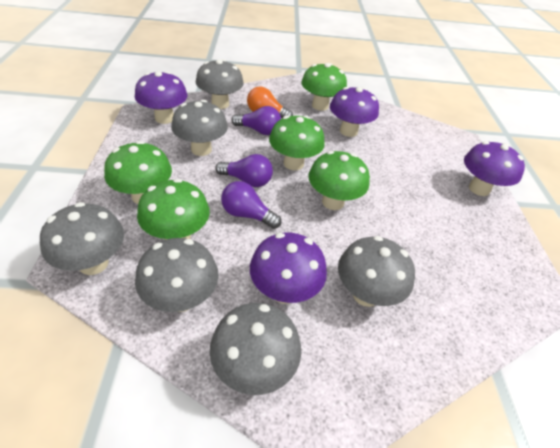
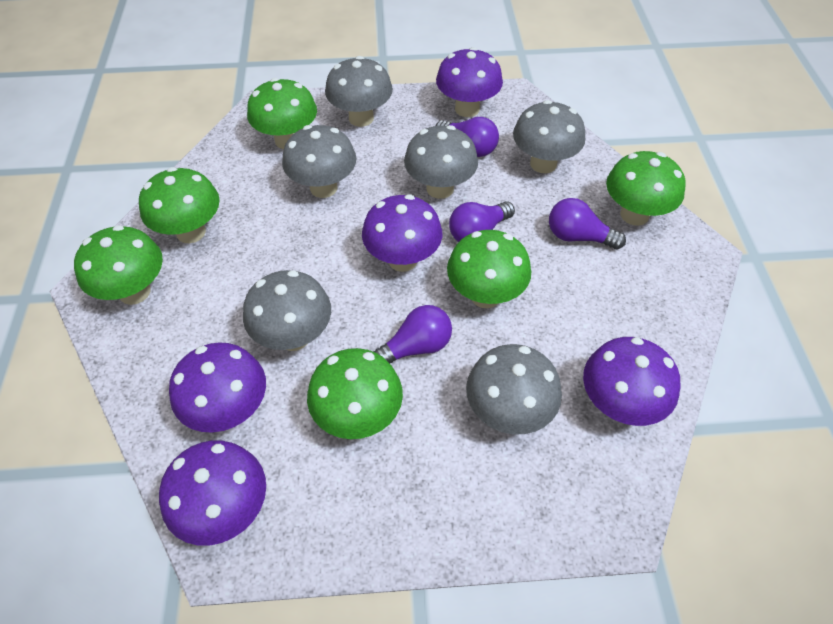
green mushroom: [104,141,172,204] [137,179,210,240] [269,116,325,170] [301,63,347,111] [309,151,370,210] = 5 -> [74,225,163,305] [139,167,220,243] [247,78,317,149] [307,348,403,439] [447,230,531,308] [606,151,686,226] = 6
orange light bulb: [247,87,293,118] = 1 -> none = 0
purple light bulb: [215,154,273,187] [221,181,281,229] [231,106,281,135] = 3 -> [373,305,452,363] [436,117,499,157] [449,201,515,242] [549,198,626,250] = 4
purple mushroom: [135,71,187,124] [250,233,327,304] [330,87,379,137] [464,141,525,196] = 4 -> [159,440,266,546] [169,342,266,433] [362,194,442,272] [436,47,503,117] [583,337,681,426] = 5

